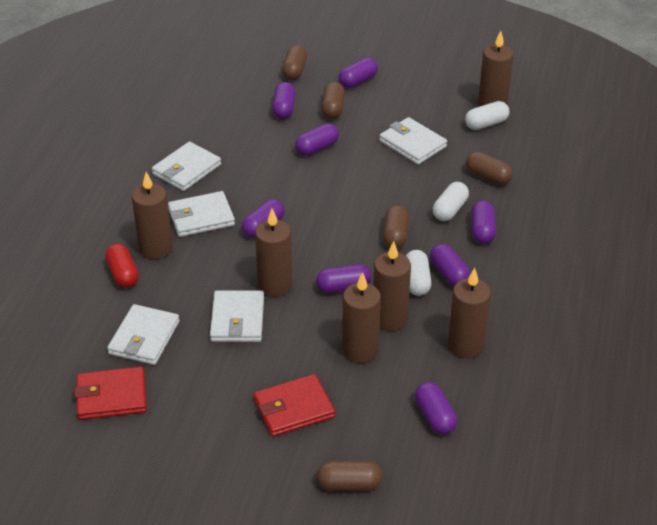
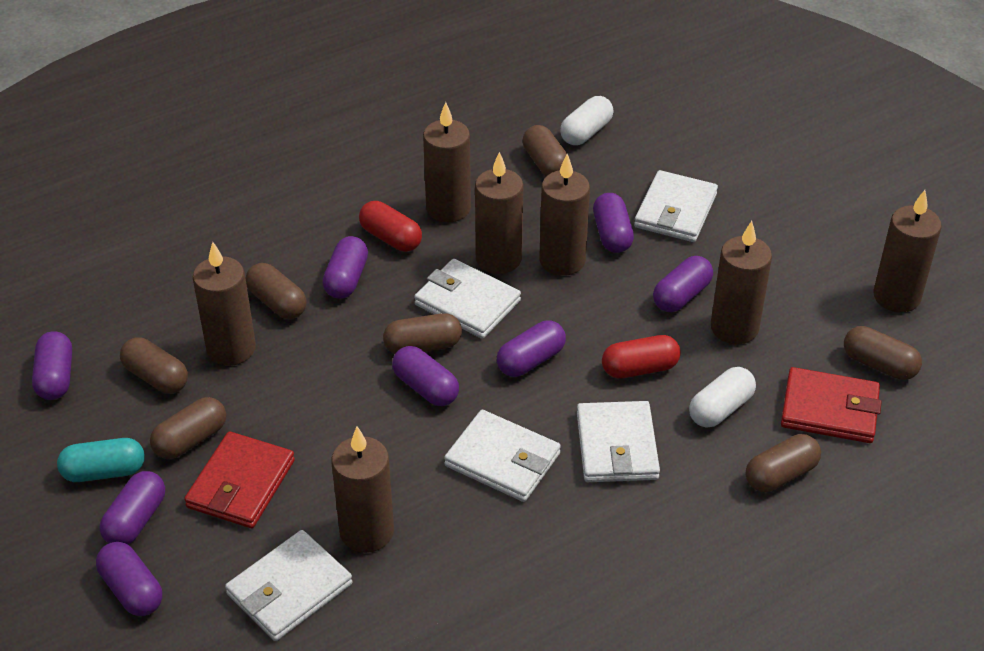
brown candle: [132,172,173,259] [255,209,292,297] [342,272,381,363] [373,241,411,331] [448,268,491,358] [478,31,514,107] = 6 -> [193,242,256,366] [331,426,394,553] [423,102,471,223] [475,152,523,274] [539,154,590,276] [711,221,772,344] [873,190,942,313] = 7
brown capsule: [282,45,307,80] [317,461,382,491] [321,82,345,119] [383,205,409,248] [466,152,513,185] = 5 -> [120,337,188,394] [150,397,226,459] [246,263,307,319] [383,313,462,354] [522,125,571,176] [746,434,821,492] [844,326,922,380] = 7
red capsule: [105,244,139,288] = 1 -> [359,201,422,252] [602,335,681,378] = 2
turquoise capsule: none = 0 -> [57,438,145,482] = 1
white capsule: [406,250,431,296] [433,182,469,221] [465,101,510,130] = 3 -> [560,96,614,145] [689,367,756,428] = 2

